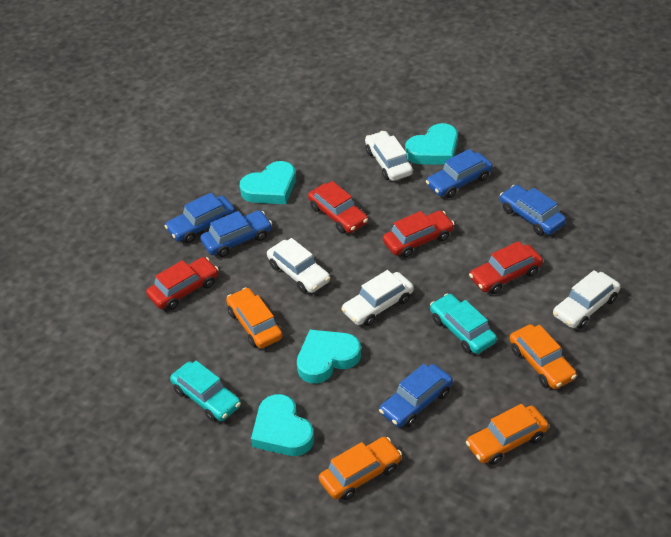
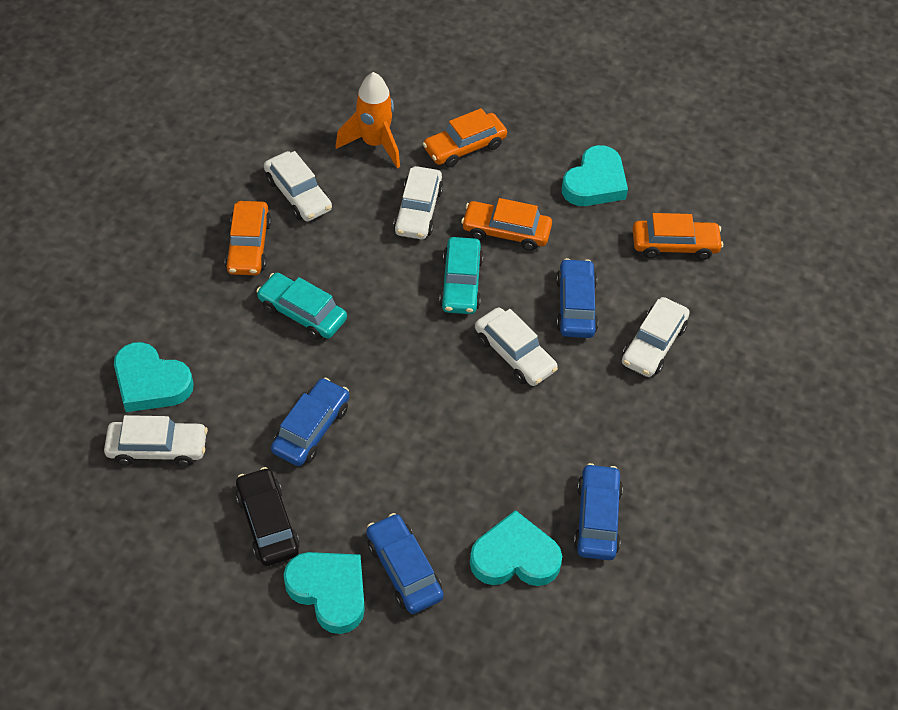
black car: none = 0 -> [236,467,300,566] = 1
blue car: [165,193,235,243] [200,210,272,257] [379,364,453,427] [426,149,493,198] [500,185,566,235] = 5 -> [271,377,350,466] [366,513,444,614] [556,258,598,338] [573,463,623,560] = 4
orange rocket: none = 0 -> [336,72,400,168] = 1
red car: [146,257,219,310] [308,181,368,234] [383,210,454,257] [469,241,543,294] = 4 -> none = 0
white car: [267,238,330,293] [341,270,414,326] [365,131,413,181] [553,270,621,329] = 4 -> [104,415,208,466] [264,151,332,221] [394,166,443,239] [475,307,558,386] [622,297,690,377] = 5

